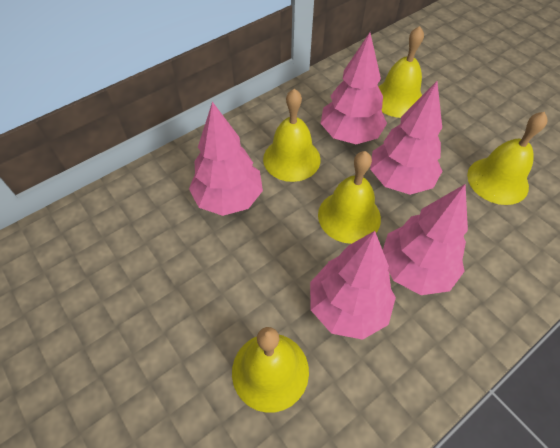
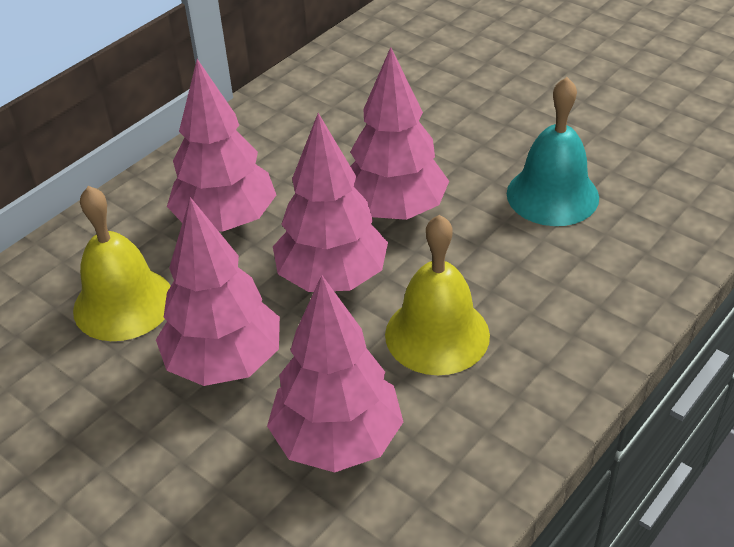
turquoise bell: none = 0 -> [507,77,599,226] = 1
yellow bell: [232,327,309,413] [263,89,321,182] [318,151,381,244] [378,26,424,118] [467,112,548,205] = 5 -> [73,186,170,341] [385,215,490,375] = 2

